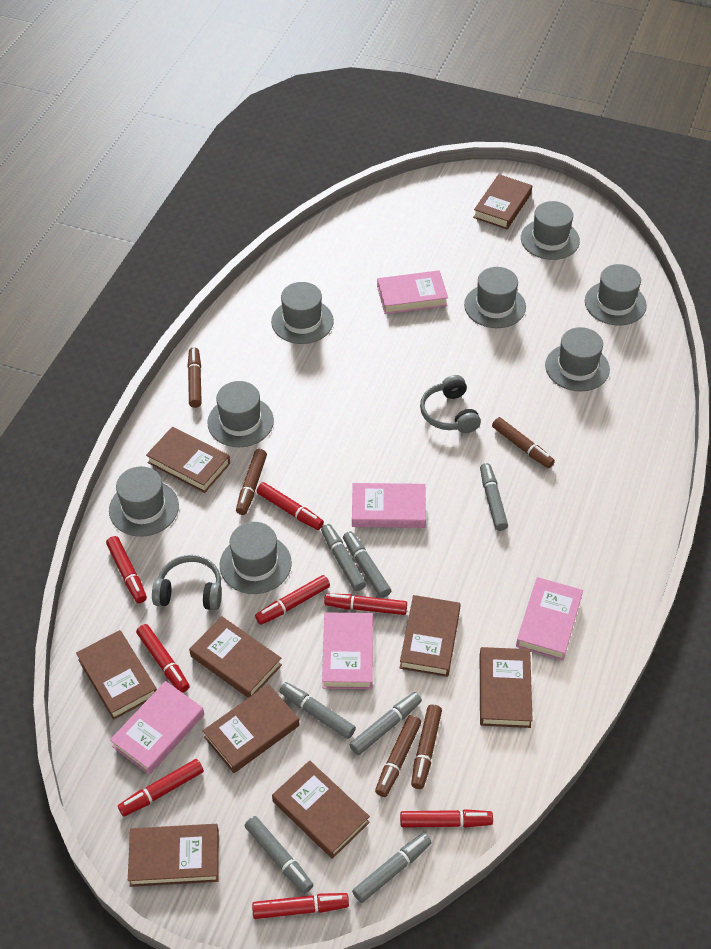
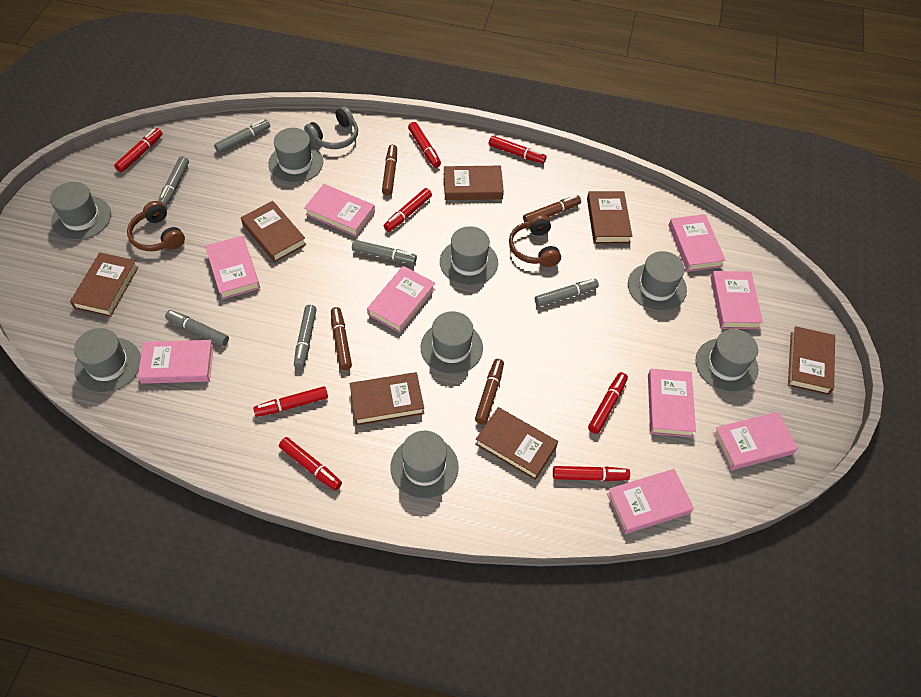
brown book: [76,630,157,720] [128,824,219,887] [146,427,230,493] [189,616,282,698] [203,684,300,773] [272,760,370,859] [400,595,461,677] [473,174,532,229] [480,647,533,728] = 9 -> [70,252,139,317] [241,201,306,263] [350,372,424,426] [444,166,504,200] [475,407,558,480] [587,191,632,244] [788,326,835,395] = 7
brown headphones: none = 0 -> [127,201,185,251] [509,215,561,267] = 2
brown marker: [187,347,202,408] [236,449,267,515] [375,715,421,797] [411,704,442,789] [492,417,555,468] = 5 -> [331,307,352,370] [382,145,397,195] [475,359,504,424] [523,195,581,222] = 4
grey headphones: [152,555,222,610] [420,375,481,433] = 2 -> [304,106,358,149] = 1
grey marker: [245,816,313,894] [279,682,356,739] [321,524,366,591] [343,531,391,598] [349,692,422,755] [352,833,432,903] [480,463,508,531] = 7 -> [158,156,189,208] [165,310,229,346] [214,119,270,153] [294,305,317,368] [352,240,417,264] [535,279,599,307] = 6
pink book: [110,681,204,775] [322,612,373,689] [352,483,426,528] [377,270,448,314] [516,577,583,661] = 5 -> [138,340,214,384] [205,236,260,299] [304,184,375,237] [367,266,435,333] [607,469,694,534] [648,369,696,437] [668,214,726,272] [711,271,763,329] [713,412,798,470] = 9

